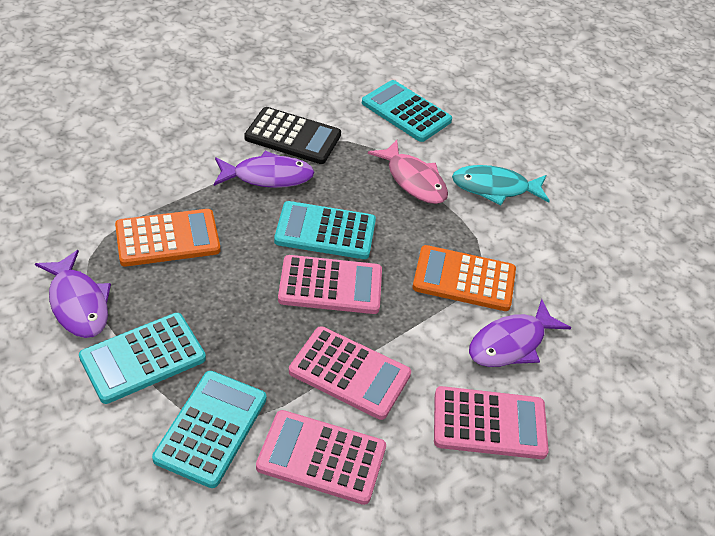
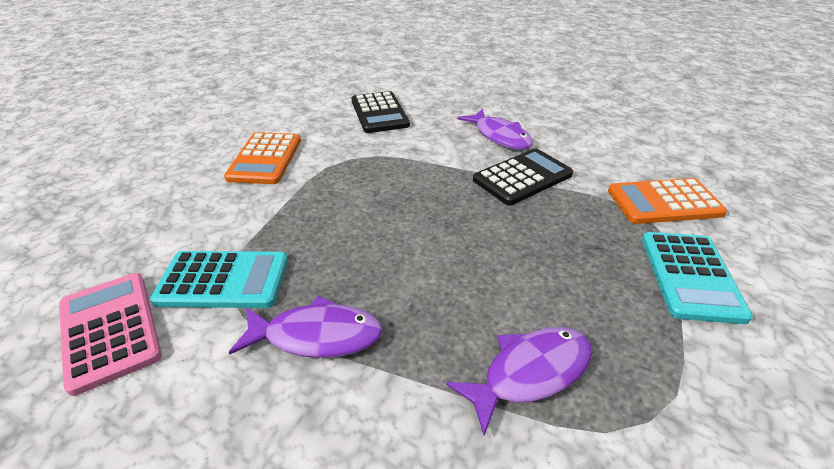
black calculator: [244,107,341,164] = 1 -> [352,91,410,133] [473,149,573,205] = 2
pink calculator: [256,410,386,505] [278,255,382,314] [289,326,411,420] [434,386,549,459] = 4 -> [59,273,162,396] = 1
pink fish: [368,140,448,204] = 1 -> none = 0
turquoise calculator: [79,313,206,404] [152,371,266,488] [274,201,376,259] [362,80,452,142] = 4 -> [150,251,288,308] [642,232,753,324] = 2
turquoise fish: [452,165,550,205] = 1 -> none = 0

